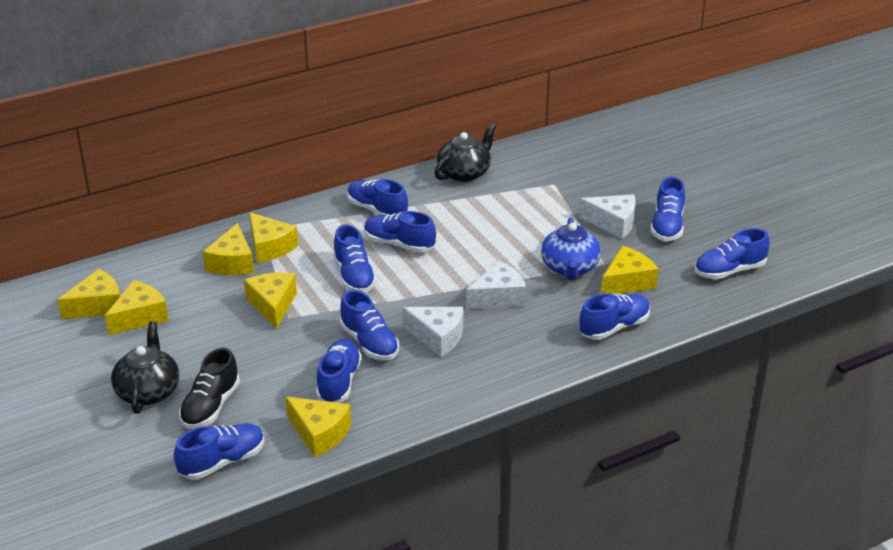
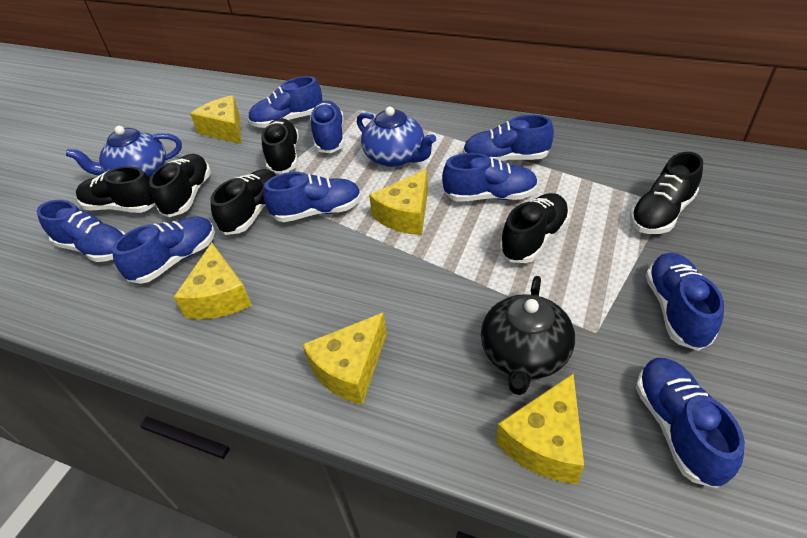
black shoe: [179,348,240,429] = 1 -> [76,167,156,213] [149,154,211,217] [211,169,276,235] [261,118,299,174] [500,193,570,263] [630,152,703,234] = 6
black teapot: [111,321,179,414] [434,123,496,182] = 2 -> [481,276,575,395] = 1
blue teapot: [541,217,601,280] = 1 -> [66,126,182,178] [357,107,436,167] = 2
white cheese: [402,307,463,357] [466,260,526,309] [579,194,636,239] = 3 -> none = 0
yellow cheese: [57,269,120,319] [105,280,169,335] [203,223,254,275] [244,273,297,329] [249,212,298,263] [286,397,351,457] [601,246,658,294] = 7 -> [174,243,252,319] [190,95,242,144] [302,312,387,405] [369,169,428,235] [496,373,584,484] = 5

